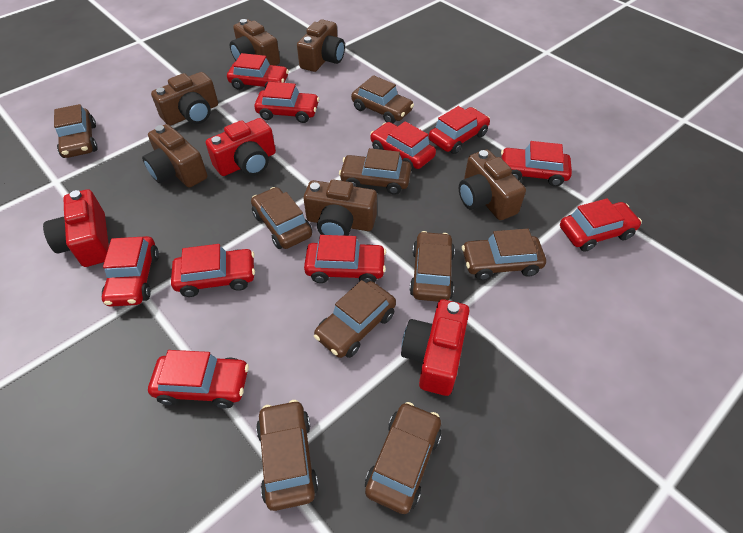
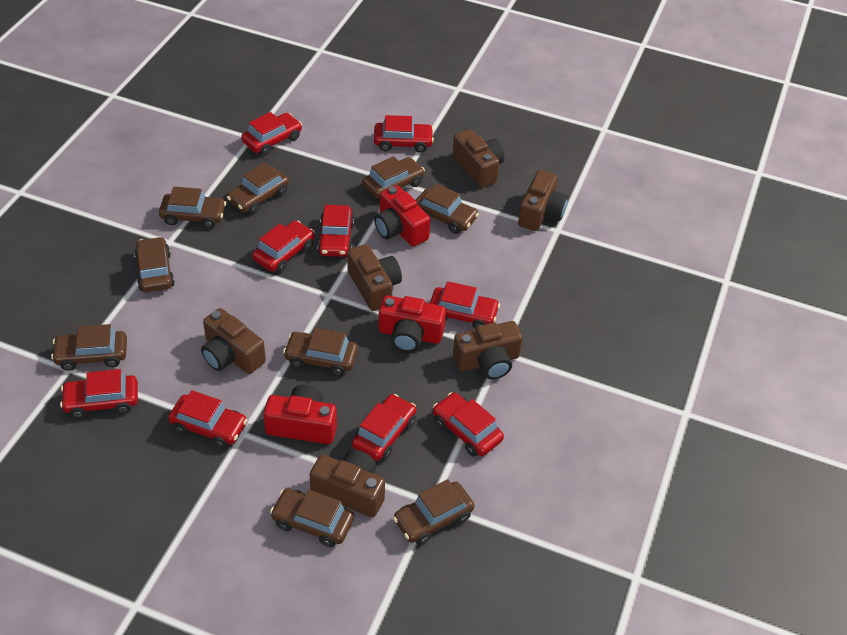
red car: [102,236,159,307] [148,350,249,408] [171,244,255,297] [227,53,289,90] [254,82,319,123] [304,235,386,283] [370,121,436,171] [429,106,490,154] [501,141,572,187] [560,198,642,252] = 10 -> [60,369,138,418] [168,390,247,448] [241,112,302,156] [252,221,314,273] [317,205,354,257] [352,394,416,461] [374,115,434,153] [430,281,500,329] [433,392,504,457] = 9

